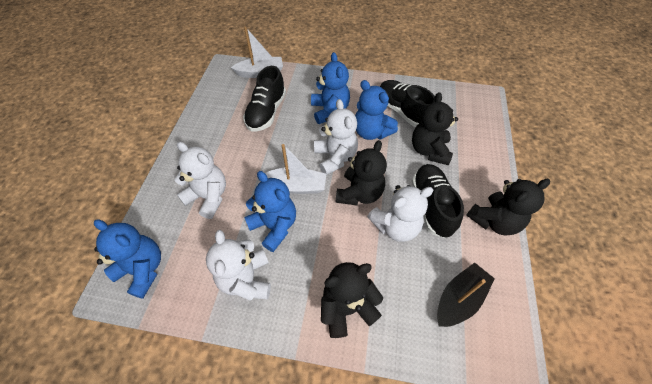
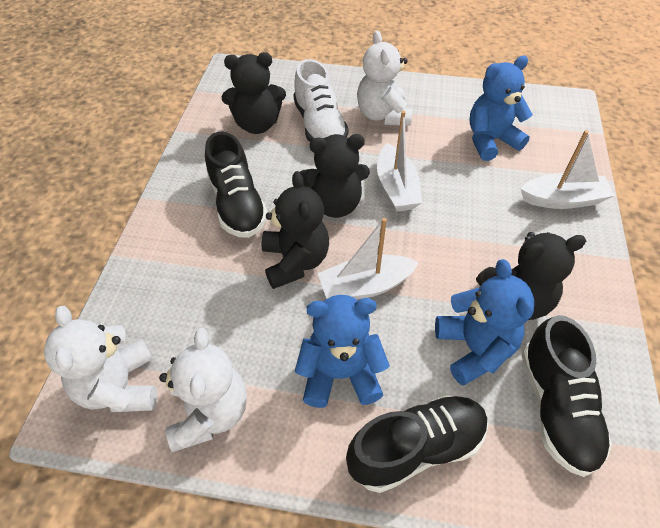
black boat: [437,263,495,327] = 1 -> none = 0
blue teddy bear: [94,220,161,299] [244,171,296,252] [311,52,350,124] [355,80,398,140] = 4 -> [295,295,390,408] [435,259,534,386] [469,56,533,161] = 3
white boat: [231,27,283,78] [265,144,326,194] = 2 -> [318,218,419,299] [377,111,422,212] [521,130,615,209] = 3
white shoe: none = 0 -> [293,59,348,142] = 1
white teddy bear: [174,142,226,219] [206,230,271,301] [314,99,358,175] [367,185,433,242] = 4 -> [44,306,157,412] [159,328,247,452] [357,31,412,126] = 3

